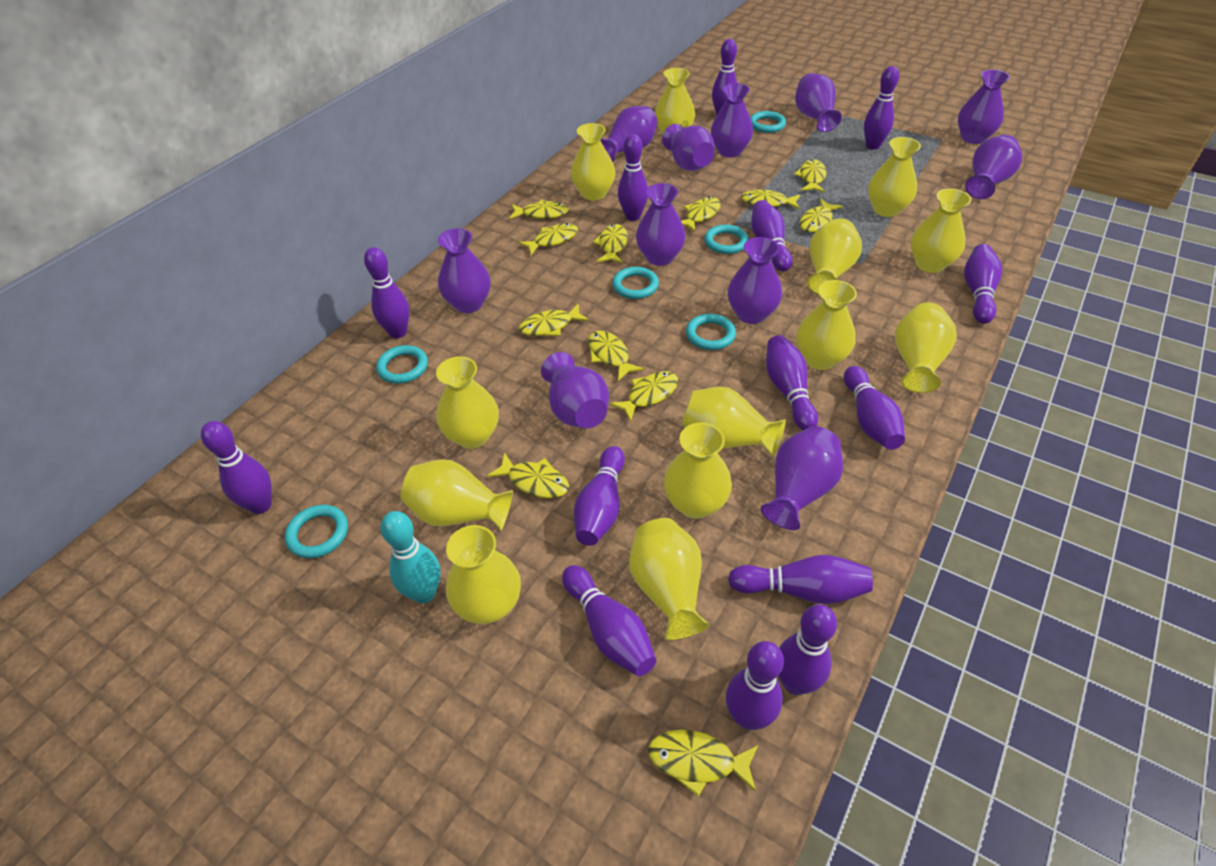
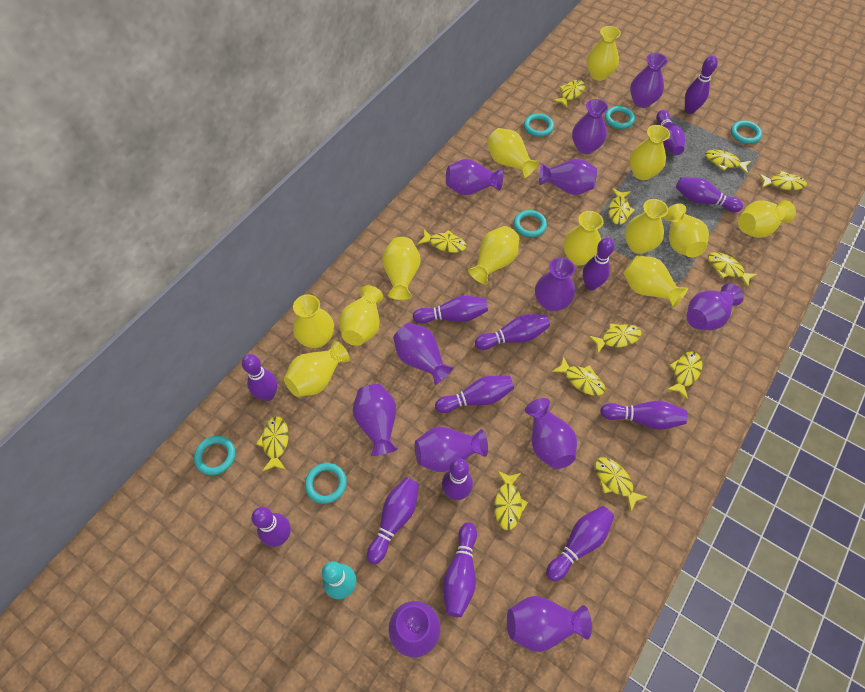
purple vase: [438,228,491,313] [541,352,609,428] [600,106,658,162] [636,183,686,266] [662,124,715,171] [711,83,753,158] [728,237,782,324] [761,426,843,530] [795,73,842,132] [958,69,1010,144] [965,135,1022,199] = 11 -> [353,384,398,456] [389,601,440,657] [393,323,454,385] [415,427,488,472] [446,159,503,196] [507,596,592,652] [525,398,577,469] [535,257,575,312] [539,158,597,195] [572,99,608,154] [630,53,668,108] [686,283,744,330] = 12

